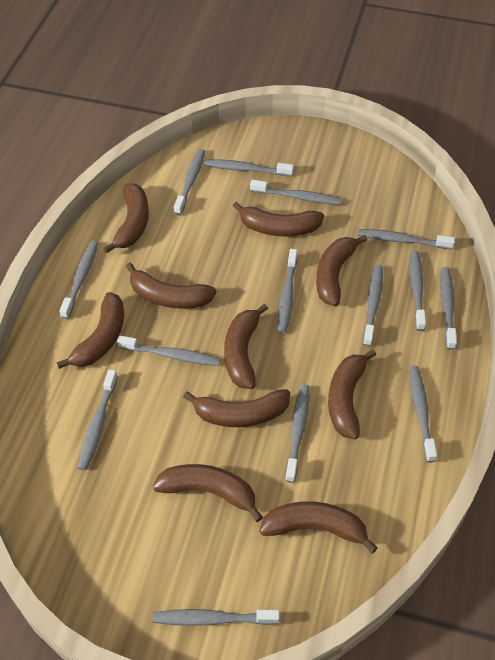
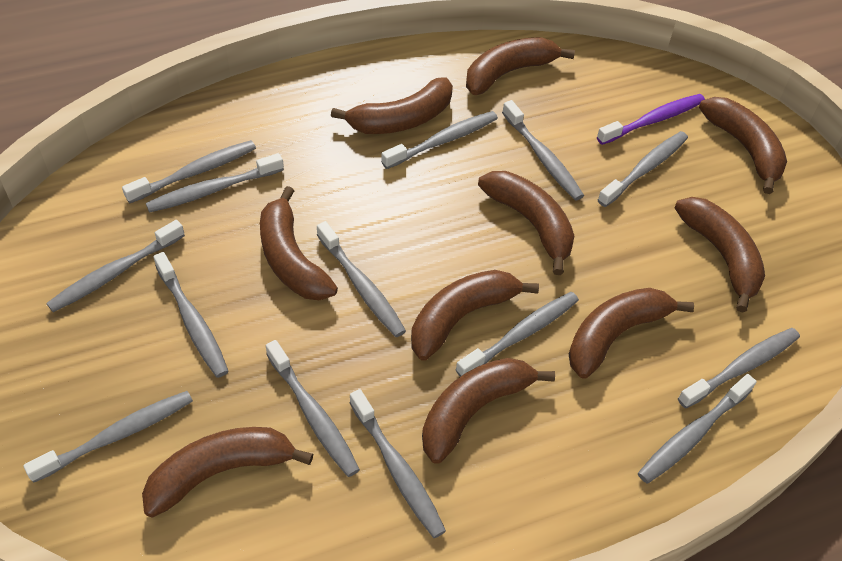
purple toothbrush: none = 0 -> [597,94,705,145] = 1

